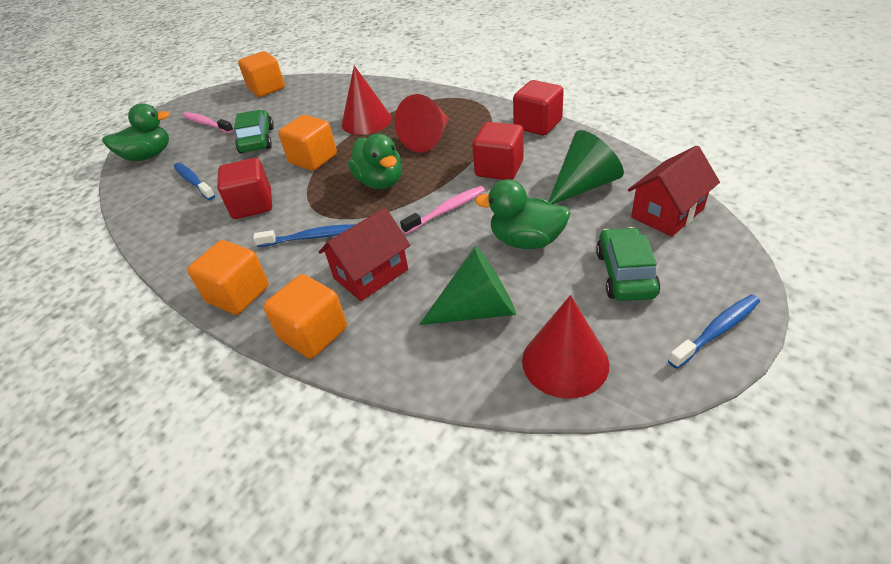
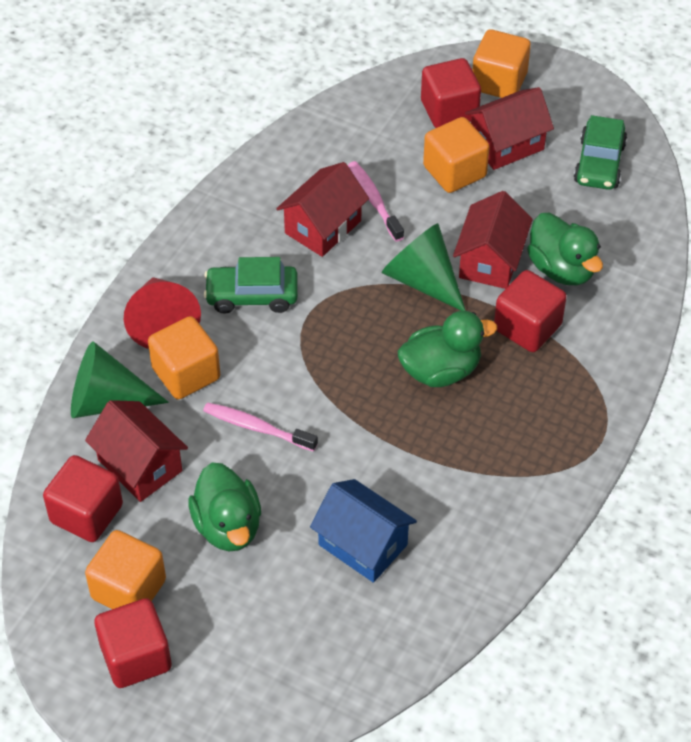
blue house: none = 0 -> [310,479,417,583] = 1
blue toothbrush: [174,163,215,200] [253,224,355,247] [668,295,760,369] = 3 -> none = 0
red cone: [342,65,392,135] [395,94,449,153] [522,295,609,399] = 3 -> [124,277,201,349] = 1
red cube: [217,158,272,219] [472,122,524,180] [513,80,564,136] = 3 -> [43,455,123,542] [94,598,172,688] [421,58,481,128] [494,270,567,352] = 4
red house: [319,207,410,301] [628,146,720,237] = 2 -> [85,400,188,502] [276,162,369,257] [453,191,533,289] [465,87,554,170] = 4

